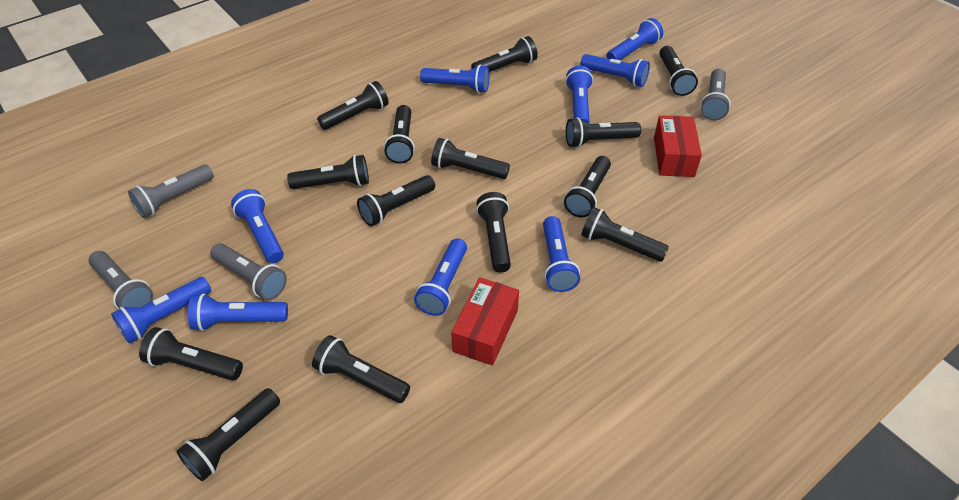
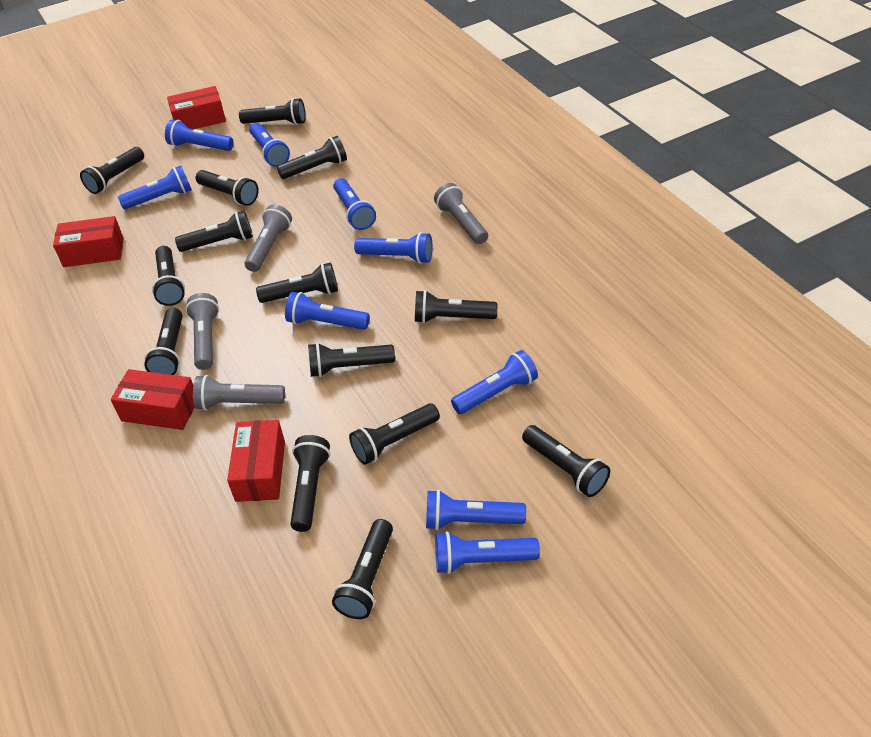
red box: [451,277,519,366] [654,115,702,177] = 2 -> [53,216,124,267] [111,369,195,430] [167,86,226,129] [227,420,285,502] = 4

